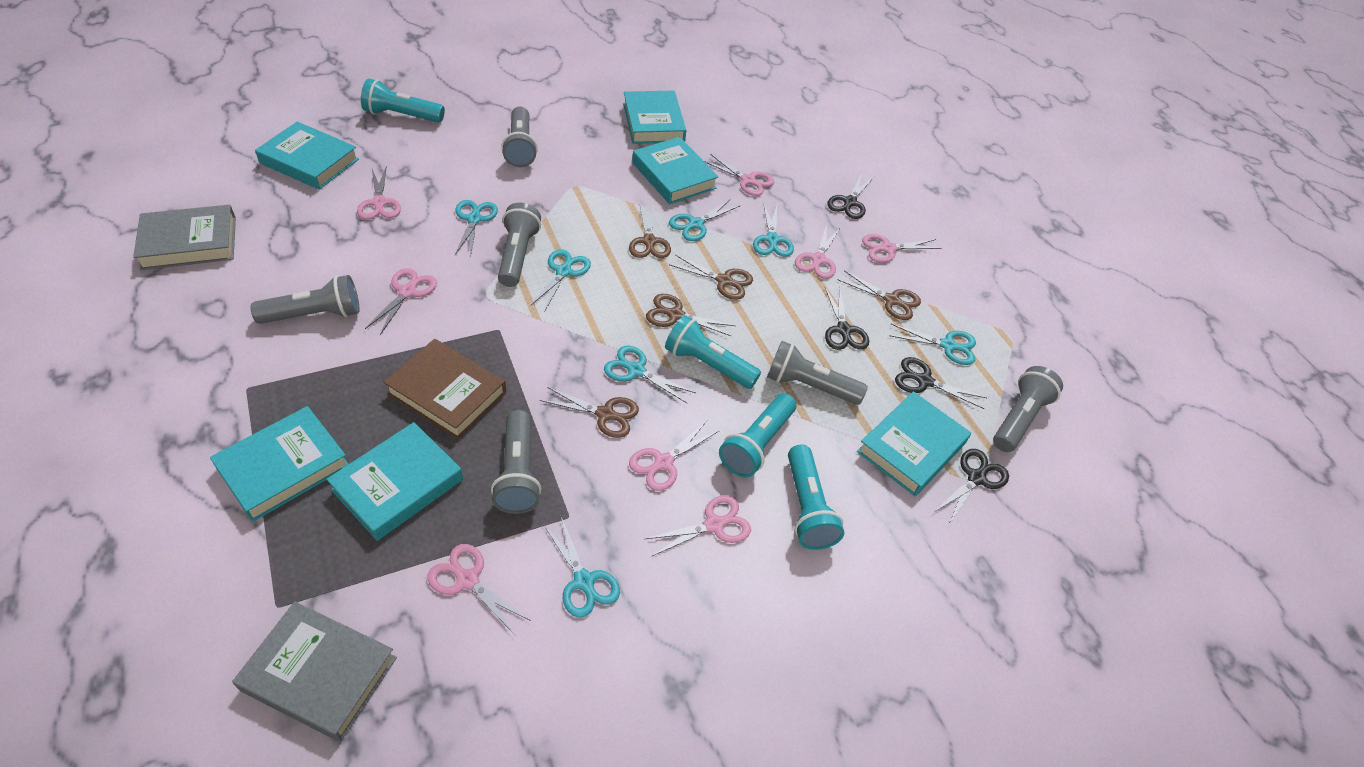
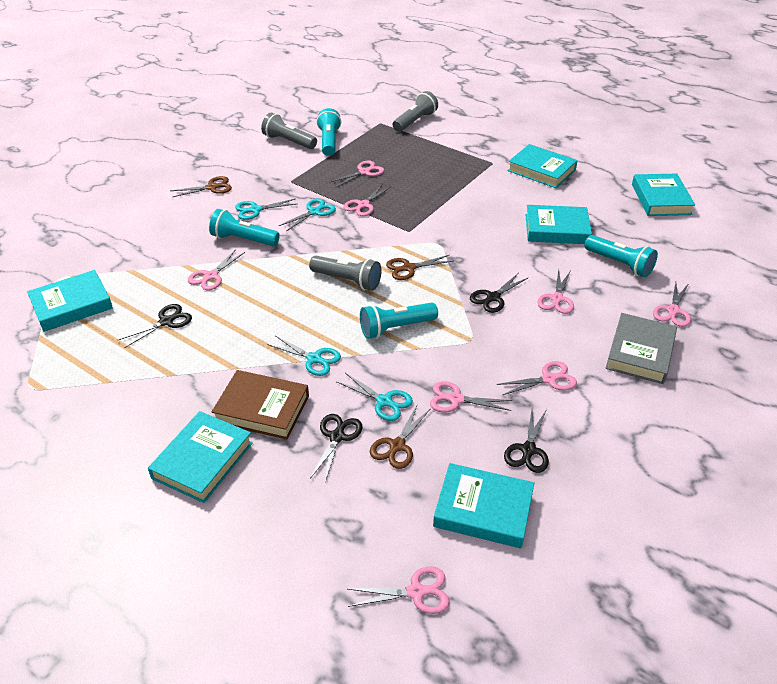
brown scissors: [540,387,639,438] [629,204,671,258] [646,294,736,336] [669,255,753,300] [837,270,921,320] = 5 -> [171,176,232,197] [370,406,431,469] [386,255,454,280] = 3
grey book: [133,205,236,270] [232,602,397,742] = 2 -> [605,313,677,384] = 1
grey flashlight: [250,275,359,324] [491,410,542,514] [498,203,541,287] [501,107,538,167] [767,341,868,405] [993,366,1063,452] = 6 -> [261,113,317,149] [309,256,381,291] [393,91,438,132] = 3
turquoise scissors: [455,200,498,258] [530,249,591,312] [543,517,620,618] [604,345,696,403] [669,199,740,241] [753,203,794,257] [889,324,976,365] = 7 -> [235,199,296,220] [267,336,341,376] [279,198,336,231] [336,373,413,421] = 4

